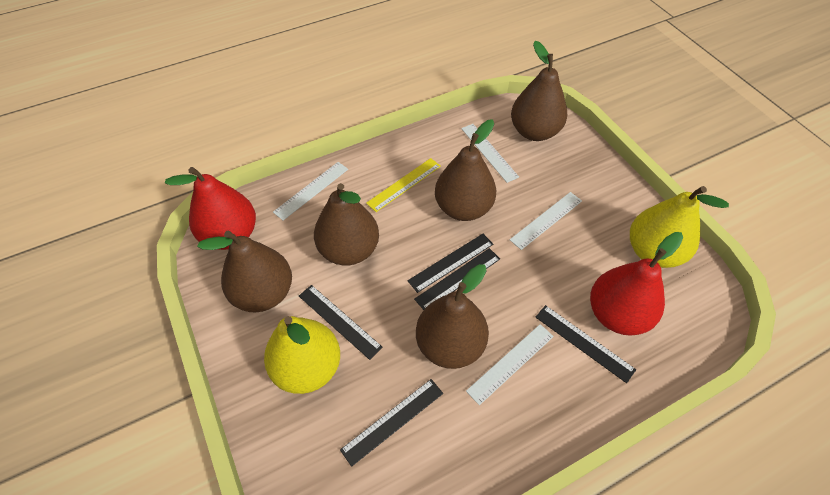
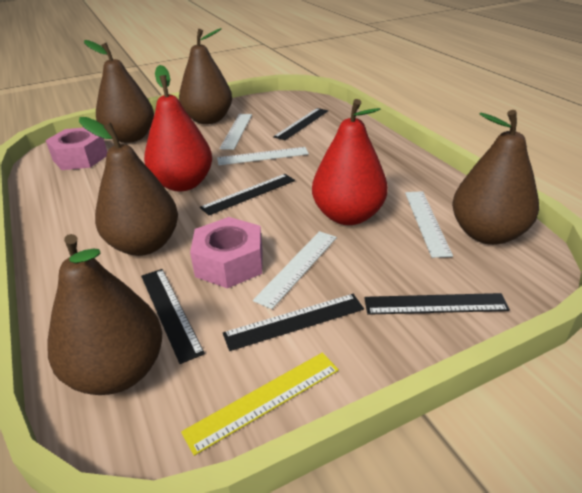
pink nut: none = 0 -> [46,127,107,170] [190,217,263,288] = 2
yellow pear: [264,316,340,394] [630,186,729,268] = 2 -> none = 0

